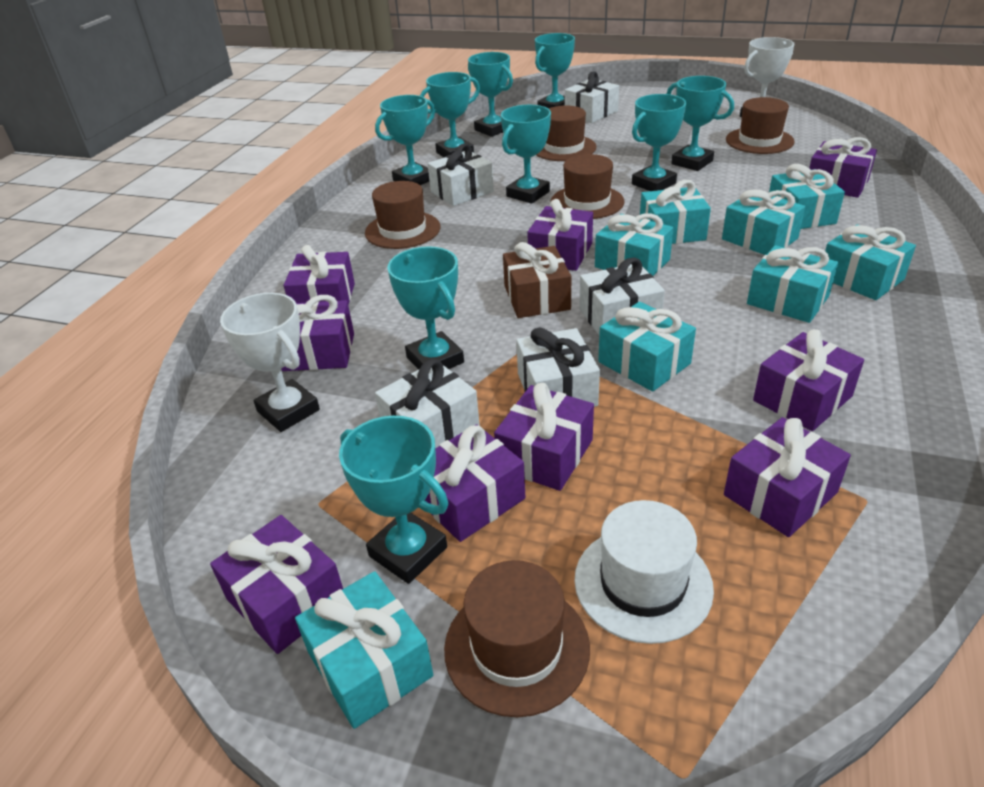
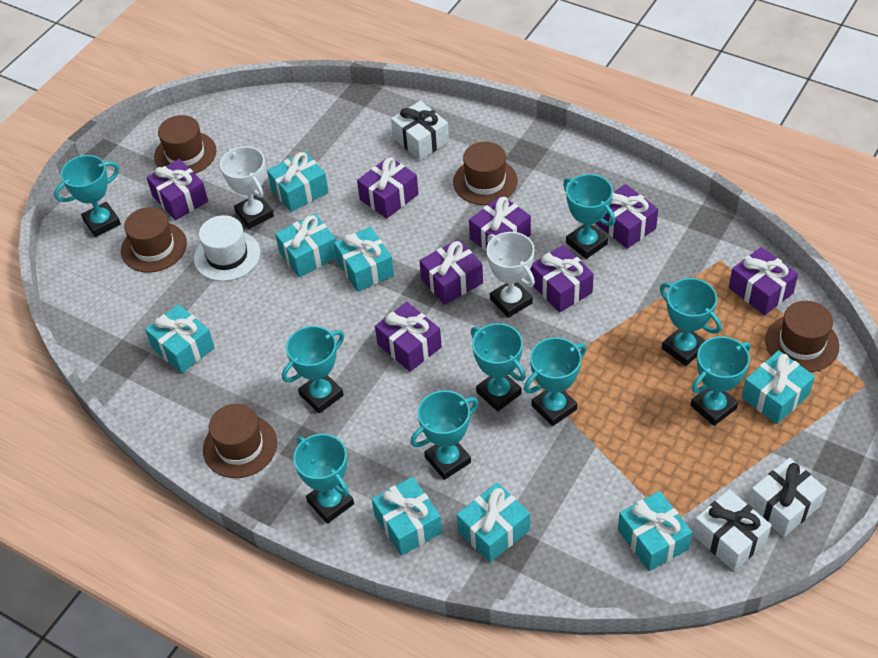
brown gift: [503,242,571,318] = 1 -> none = 0
purple gift: [210,515,343,654] [281,295,354,371] [284,245,355,305] [425,424,525,542] [494,383,594,491] [527,199,593,271] [724,417,851,537] [753,329,864,431] [809,137,877,198] = 9 -> [146,159,208,220] [357,156,418,219] [375,302,442,372] [419,239,483,305] [469,195,531,251] [530,245,594,313] [595,184,658,249] [729,247,798,315] = 8
white gift: [375,359,480,448] [428,144,494,206] [516,327,600,407] [565,71,619,123] [579,257,665,335] = 5 -> [391,101,449,160] [693,489,772,571] [748,458,826,537] = 3

